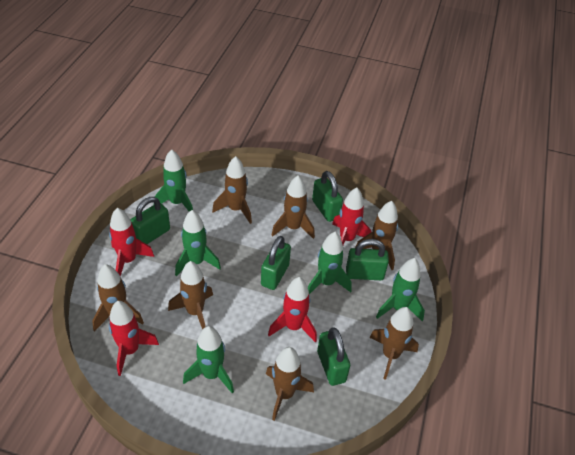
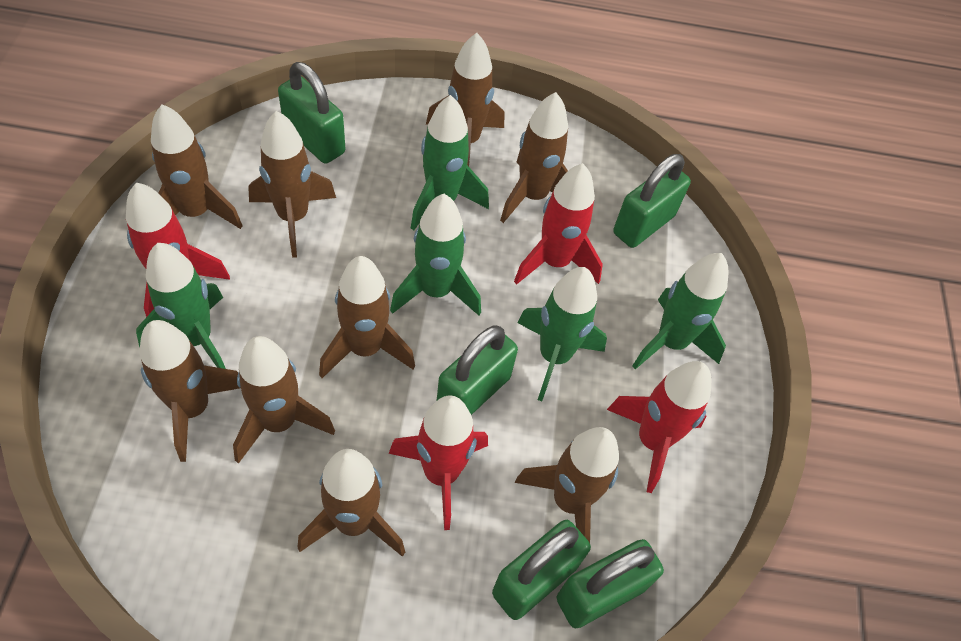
brown rocket: [92,264,144,332] [168,261,213,330] [212,156,252,224] [266,347,314,421] [272,175,315,239] [355,201,398,270] [369,307,419,380] = 7 -> [140,320,241,462] [151,104,243,229] [233,336,335,464] [248,111,336,258] [297,449,405,557] [319,256,415,378] [426,33,504,166] [500,92,568,223] [515,427,619,543] = 9

